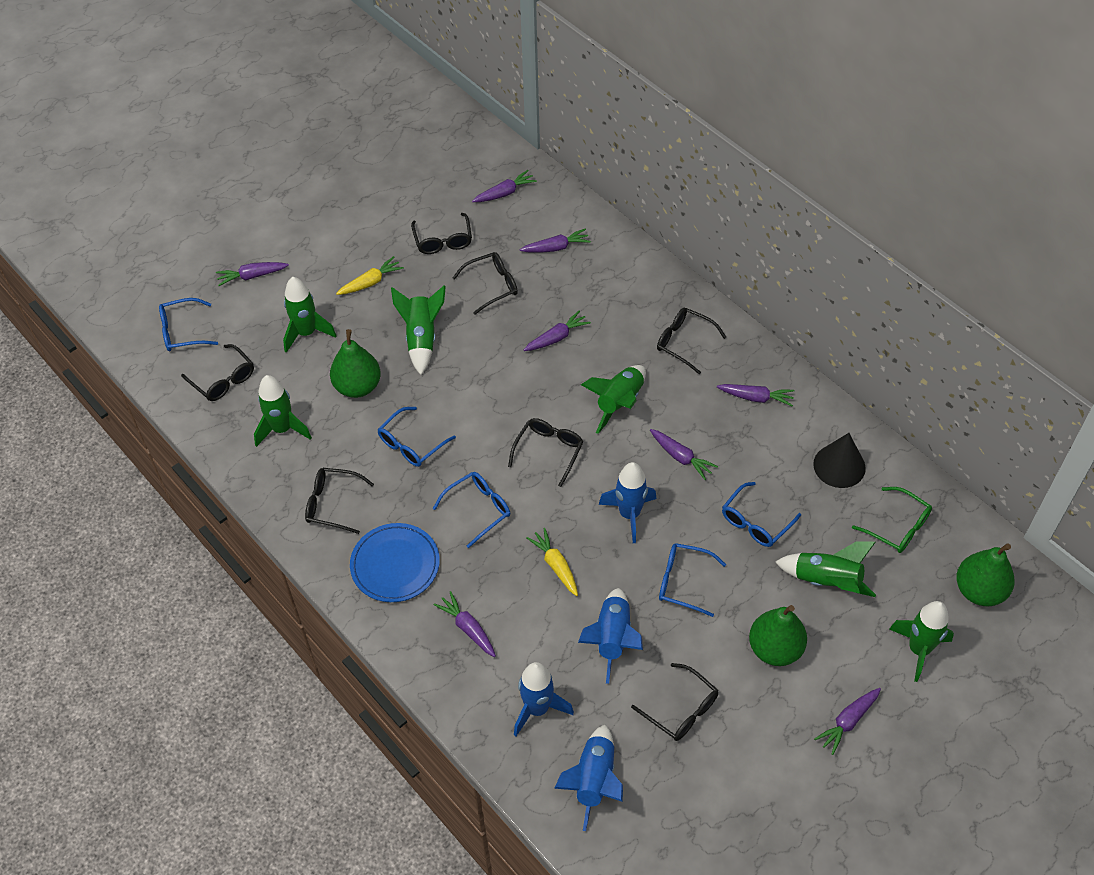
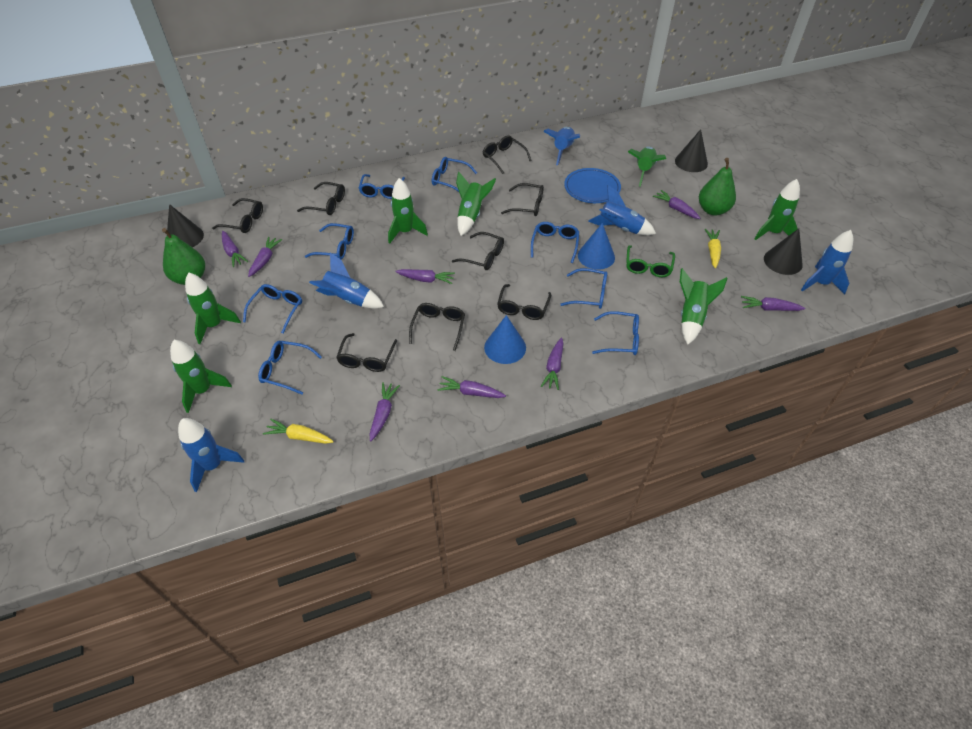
black cone: [813,433,866,488] = 1 -> [167,204,204,247] [675,129,708,172] [764,228,803,275] = 3
black glasses: [181,344,254,401] [305,468,374,534] [411,213,472,254] [453,252,518,315] [508,418,583,487] [631,663,718,741] [657,308,726,374] = 7 -> [212,198,263,233] [297,182,345,215] [336,333,397,372] [409,303,465,351] [452,232,504,270] [483,135,532,174] [497,284,551,320] [501,183,544,216] = 8
blue cone: none = 0 -> [484,315,526,364] [578,223,615,269] = 2
blue glasses: [159,298,218,351] [377,407,456,467] [433,472,510,548] [659,543,726,617] [722,482,801,547] = 5 -> [243,284,302,334] [258,341,322,395] [305,223,354,260] [359,174,405,199] [432,157,477,192] [531,222,579,263] [560,268,607,309] [592,311,639,355] = 8
blue rocket: [514,662,574,736] [554,725,623,831] [578,588,643,684] [599,462,657,543] = 4 -> [178,418,244,492] [309,253,384,309] [543,127,580,165] [588,185,656,235] [801,230,853,295] = 5
green pear: [330,329,381,398] [749,605,807,666] [956,544,1015,606] = 3 -> [162,228,205,285] [699,158,736,215] = 2
green rocket: [254,375,312,447] [283,277,337,353] [391,285,446,375] [581,365,646,434] [775,541,876,597] [889,601,954,682] = 6 -> [170,340,232,413] [185,273,241,344] [388,178,428,244] [456,172,496,236] [628,146,666,187] [680,268,728,345] [755,179,800,240] = 7

